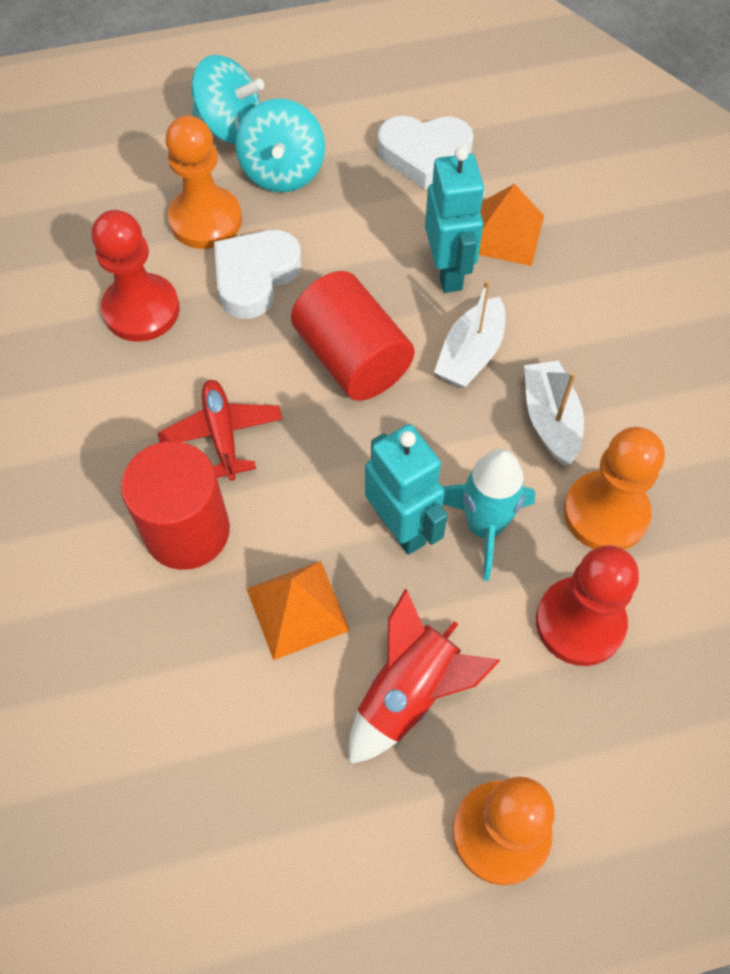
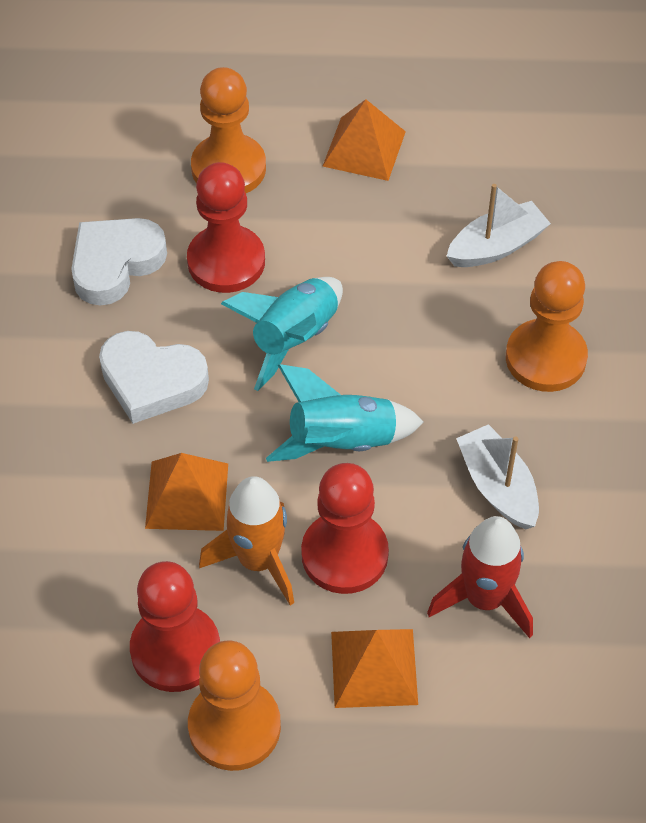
orange pyramid: [247,561,350,661] [479,184,544,266] = 2 -> [145,453,228,531] [323,99,406,181] [331,629,418,708] = 3
orange rocket: none = 0 -> [199,476,294,606] = 1
red cylinder: [121,441,230,570] [291,271,415,401] = 2 -> none = 0
red pawn: [92,210,180,342] [536,545,639,666] = 2 -> [130,561,220,692] [187,162,265,293] [301,463,389,594] = 3
red plane: [158,380,282,481] = 1 -> none = 0
turquoise robot: [365,424,448,555] [425,146,485,293] = 2 -> none = 0
turquoise rocket: [442,449,536,581] = 1 -> [221,277,343,391] [266,364,424,462] = 2
turquoise spinning top: [191,55,264,144] [236,98,325,192] = 2 -> none = 0

